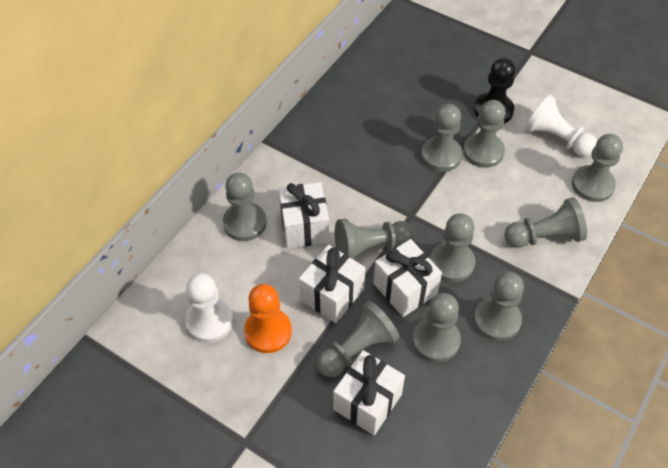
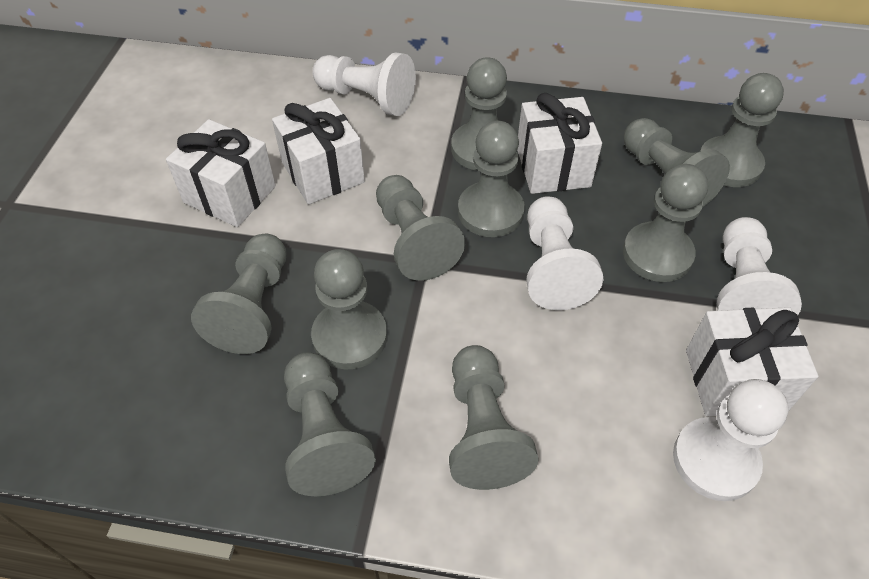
black pawn: [474,58,516,124] = 1 -> none = 0
orange pawn: [244,284,292,353] = 1 -> none = 0
white pawn: [186,273,233,343] [525,95,597,157] = 2 -> [313,53,416,116] [526,196,604,310] [673,379,788,501] [717,217,802,315] = 4

